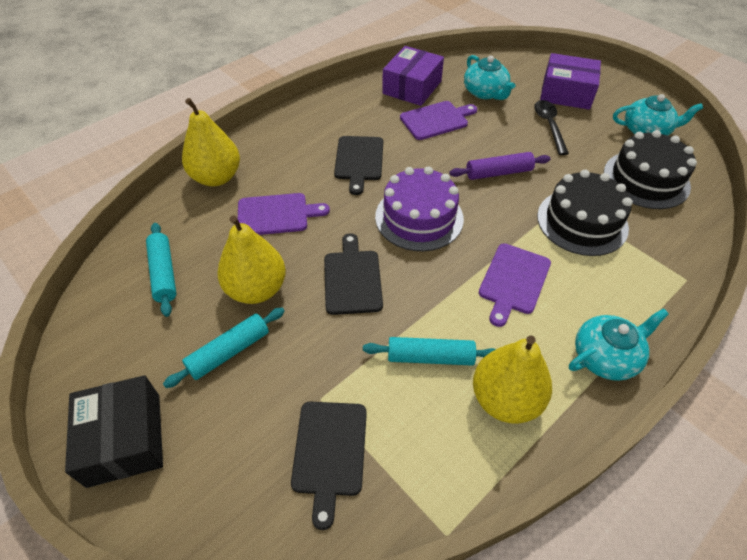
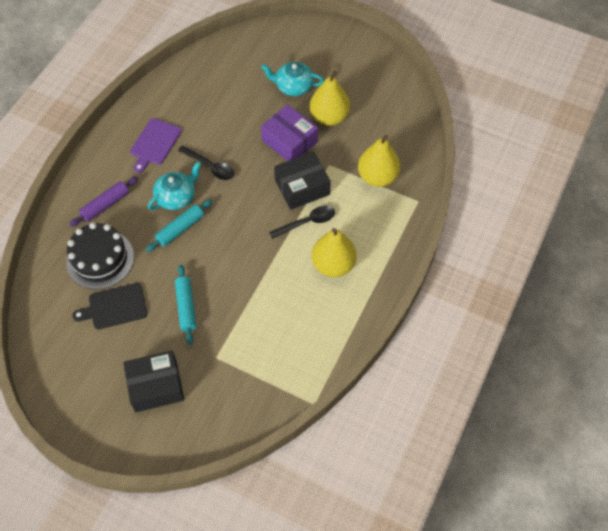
black box: [65,375,163,488] = 1 -> [123,350,184,412] [274,152,331,210] = 2
black cake: [537,170,633,256] [604,130,697,209] = 2 -> [66,222,134,289] = 1
black cutting board: [291,402,367,530] [324,233,383,315] [334,136,383,195] = 3 -> [73,283,147,329] = 1
black spoon: [534,100,569,155] = 1 -> [178,145,234,180] [269,206,335,239] = 2
purple box: [382,46,444,106] [540,53,601,110] = 2 -> [261,104,318,161] = 1
purple cake: [375,166,464,251] = 1 -> none = 0
purple cutting board: [238,193,330,235] [400,101,477,140] [479,243,551,327] = 3 -> [130,118,182,173] = 1
turquoise rolling pin: [146,223,176,317] [163,308,285,388] [363,337,496,366] = 3 -> [146,199,212,252] [175,265,196,345] = 2
turquoise teapot: [464,55,515,100] [569,308,669,381] [613,94,703,136] = 3 -> [148,162,201,210] [261,62,324,96] = 2

